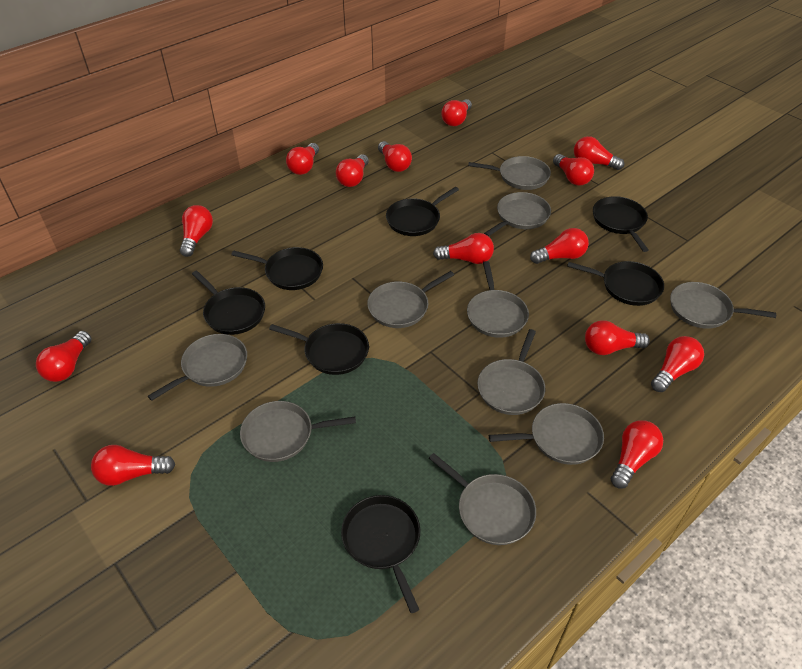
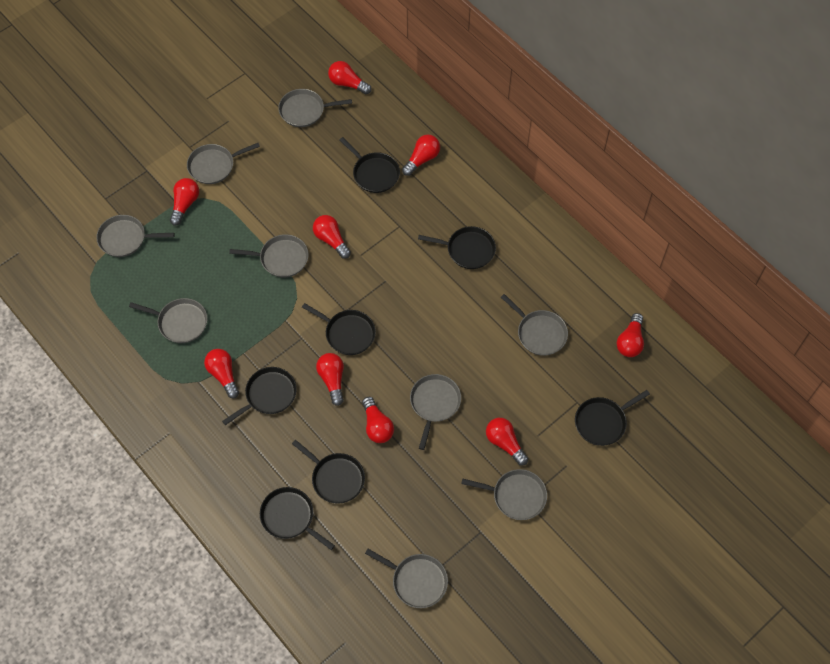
grey pan: [148,334,247,401] [240,401,356,462] [367,271,454,328] [429,453,536,545] [467,261,529,338] [468,156,551,190] [477,329,545,415] [484,192,551,237] [489,403,604,465] [670,282,776,329] = 10 -> [96,215,175,257] [129,298,207,343] [187,143,260,184] [229,234,309,278] [278,89,352,127] [365,549,448,608] [410,374,461,450] [461,469,547,520] [501,294,568,356] = 9
red light bulb: [36,331,91,382] [91,445,175,486] [180,205,213,257] [286,143,319,175] [336,154,369,187] [378,141,412,172] [433,233,494,264] [441,99,472,126] [530,228,589,264] [553,154,594,186] [574,136,624,170] [585,320,650,355] [611,420,663,489] [651,336,704,392] = 14 -> [170,178,199,225] [204,349,239,398] [313,215,351,259] [316,353,344,406] [328,61,371,94] [362,397,394,443] [402,135,440,176] [486,418,528,466] [616,313,644,357] = 9

